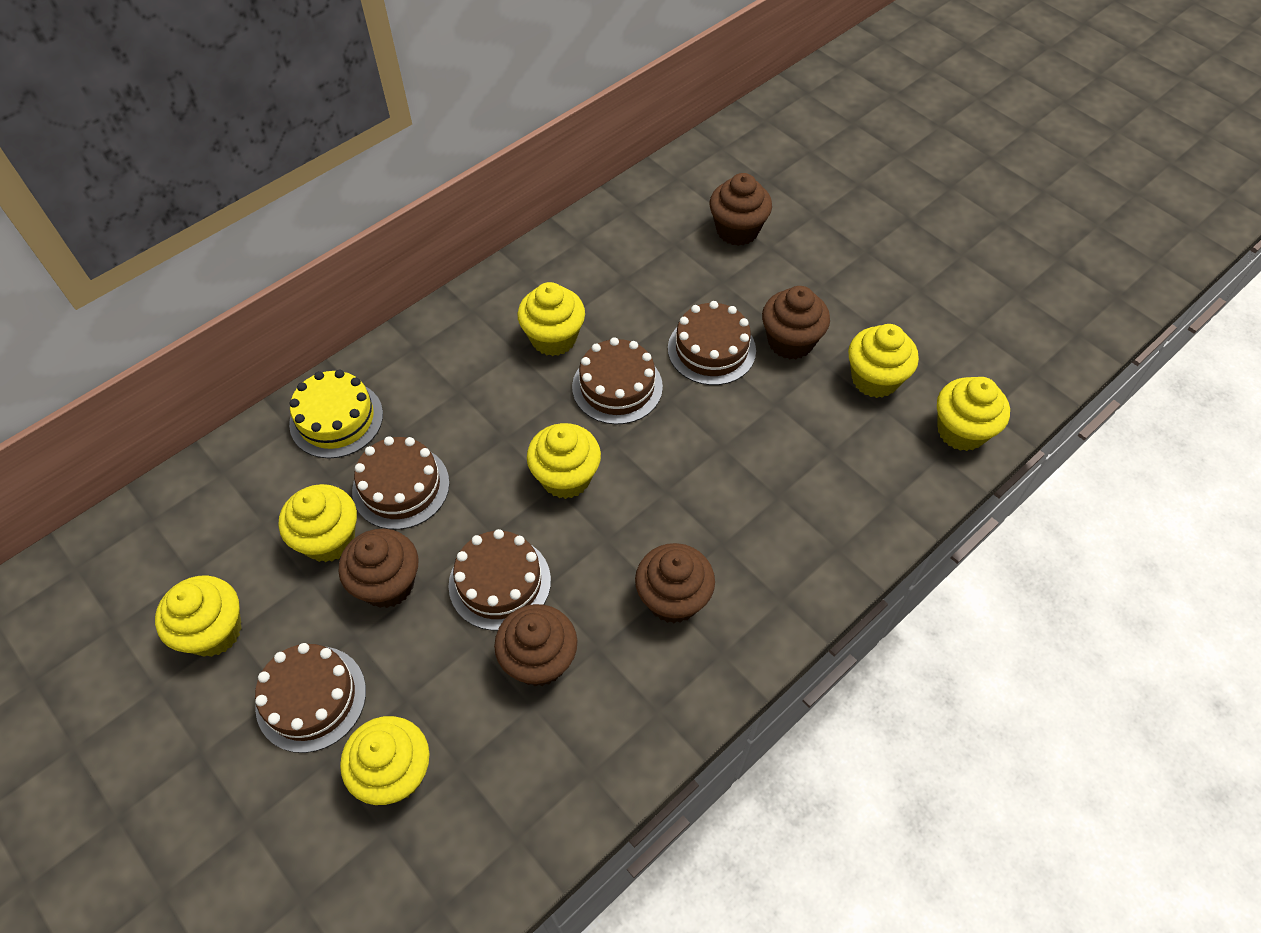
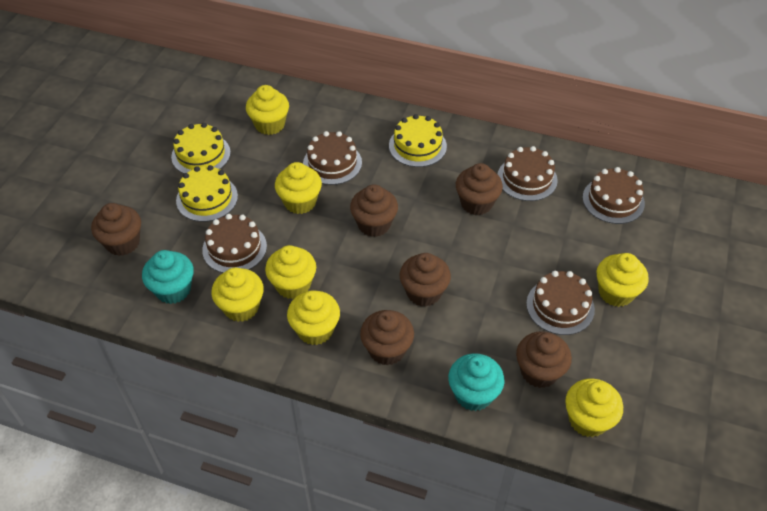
brown cupcake: [339,528,418,608] [494,604,577,686] [635,543,715,623] [710,173,772,246] [762,286,830,359] = 5 -> [91,203,141,256] [350,184,398,237] [360,310,414,366] [400,253,451,307] [456,163,503,215] [516,331,572,388] = 6
turquoise cupcake: none = 0 -> [142,250,194,304] [448,353,505,411] = 2
yellow cake: [289,370,383,458] = 1 -> [171,123,231,174] [176,165,238,222] [389,114,447,167] = 3

